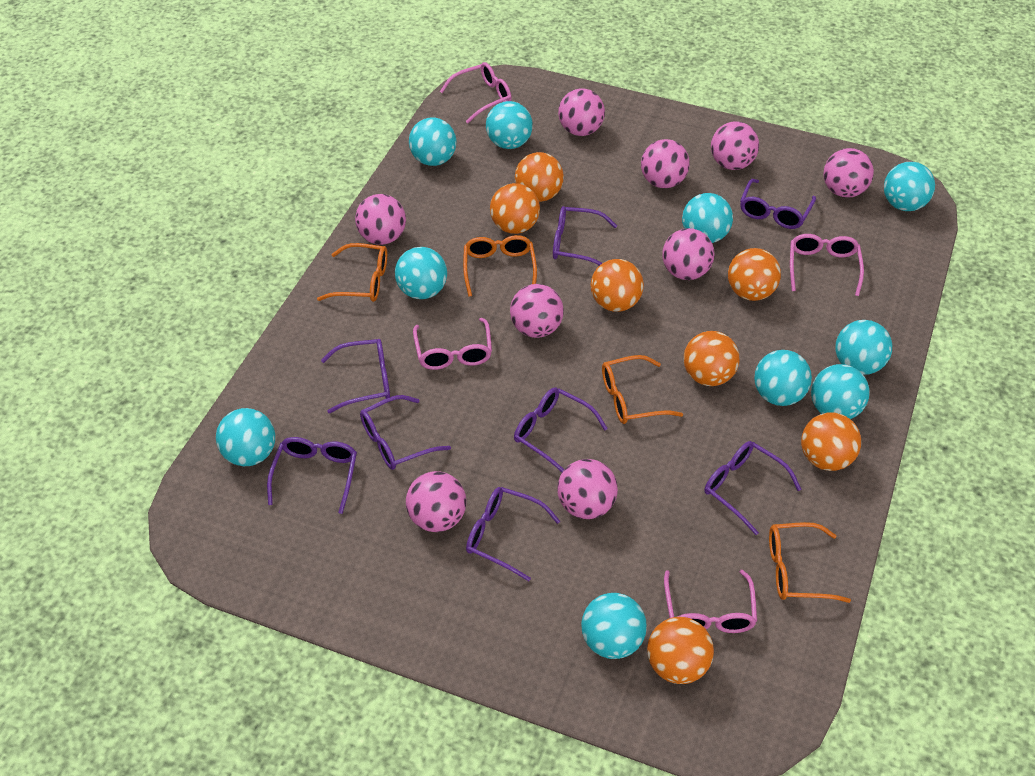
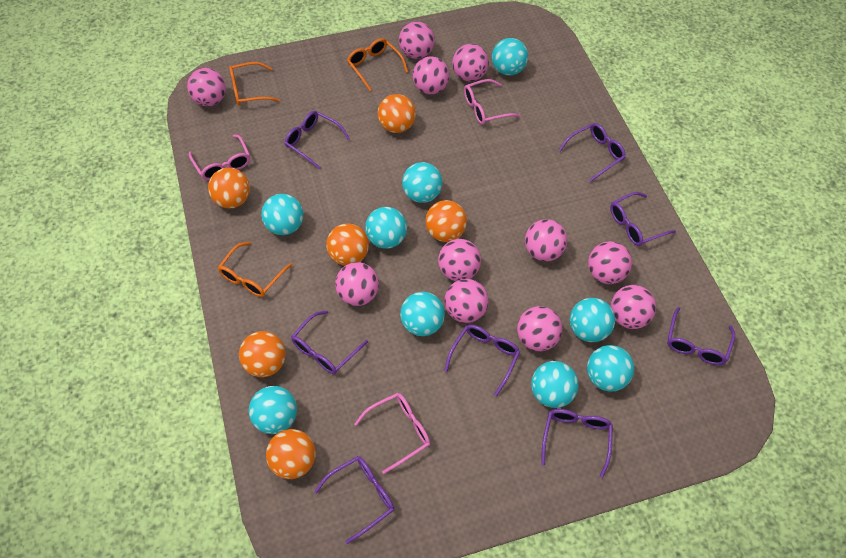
orange ball: [490,183,540,234] [515,152,564,202] [591,259,644,312] [647,617,714,684] [684,331,739,386] [728,248,781,301] [801,412,861,471] = 7 -> [208,168,250,209] [239,331,286,377] [266,429,316,479] [326,223,369,266] [378,94,416,133] [425,200,467,242] = 6
orange glasses: [317,243,387,302] [463,235,537,297] [602,355,683,424] [769,522,851,603] = 4 -> [218,242,292,297] [229,62,280,106] [347,38,408,91] = 3
pink ball: [355,194,406,245] [406,471,466,532] [510,284,564,338] [557,459,618,519] [558,89,605,136] [641,139,690,188] [662,228,714,280] [711,121,759,170] [823,148,874,198] = 9 -> [187,68,226,106] [335,262,379,306] [399,22,435,59] [412,56,449,94] [438,239,481,281] [444,279,489,323] [452,44,489,82] [517,306,563,351] [525,219,568,261] [588,241,632,284] [611,285,656,329] = 11
pink glasses: [413,318,492,370] [440,62,512,123] [664,570,757,633] [790,234,864,296] = 4 -> [189,135,250,180] [354,393,430,474] [464,79,521,125] = 3
turquoise ball: [216,408,275,466] [395,247,447,299] [409,118,457,166] [486,101,533,149] [581,593,647,659] [682,193,733,243] [754,350,812,406] [811,364,870,419] [835,320,892,375] [884,162,935,211] = 10 -> [249,386,297,434] [261,194,303,235] [365,207,407,249] [400,292,445,336] [402,162,442,203] [492,38,528,75] [531,361,579,408] [570,298,615,342] [587,345,634,392] = 9

